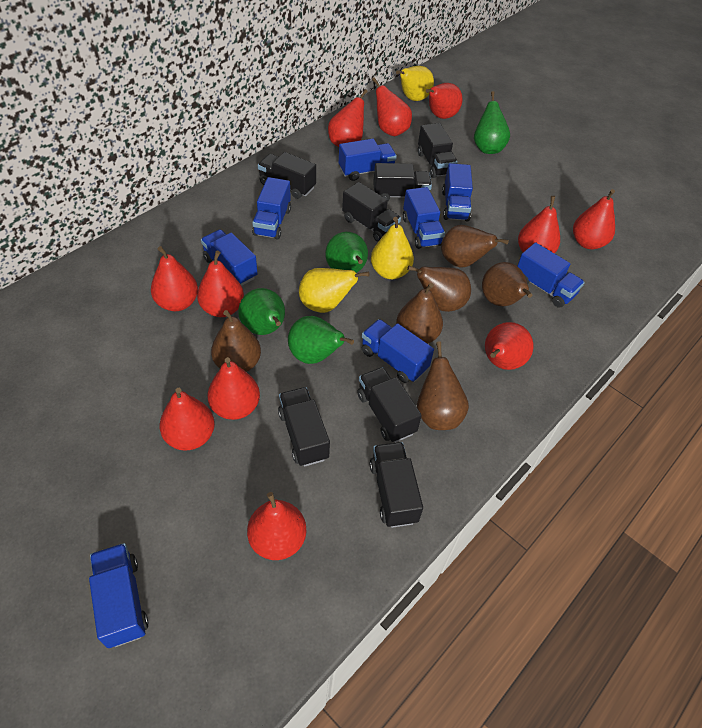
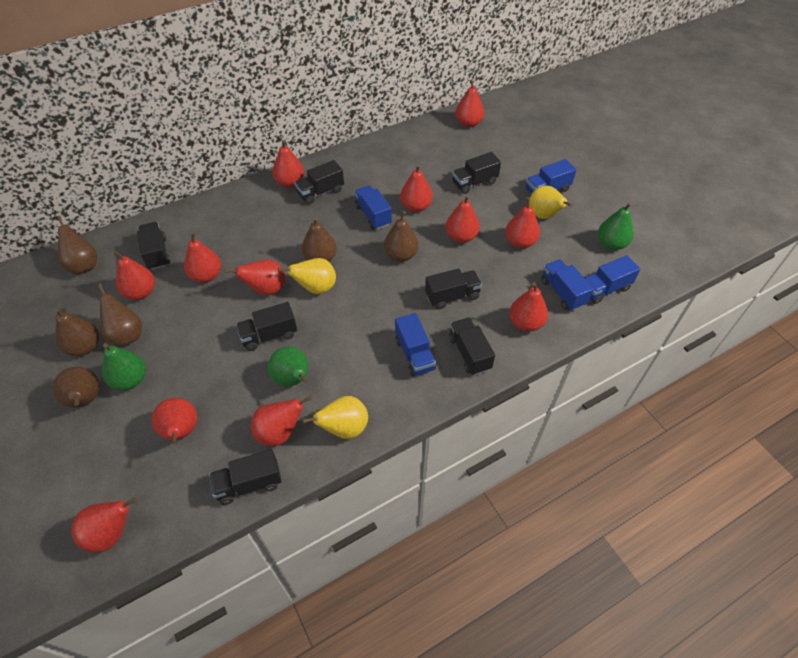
blue truck: [89,543,149,648] [201,230,258,286] [252,177,291,240] [339,139,397,181] [362,319,434,383] [403,187,445,249] [442,163,473,222] [517,242,585,308] = 8 -> [354,185,392,230] [395,313,436,376] [525,159,577,194] [541,259,594,311] [585,255,640,304] = 5
green pear: [238,288,285,335] [288,316,354,364] [325,232,368,273] [474,91,510,154] = 4 -> [102,343,146,390] [268,346,308,387] [598,202,634,250] = 3
red pear: [151,246,198,311] [160,388,215,451] [197,251,244,317] [207,357,260,420] [247,492,306,560] [328,89,368,147] [372,77,412,136] [426,83,463,119] [485,322,534,370] [518,196,560,253] [573,189,615,249] = 11 -> [71,497,138,553] [113,251,155,300] [152,398,197,444] [184,232,221,283] [224,259,286,296] [251,396,312,446] [273,140,304,188] [400,164,433,212] [446,195,480,243] [455,79,484,128] [505,197,540,249] [509,282,548,332] = 12

